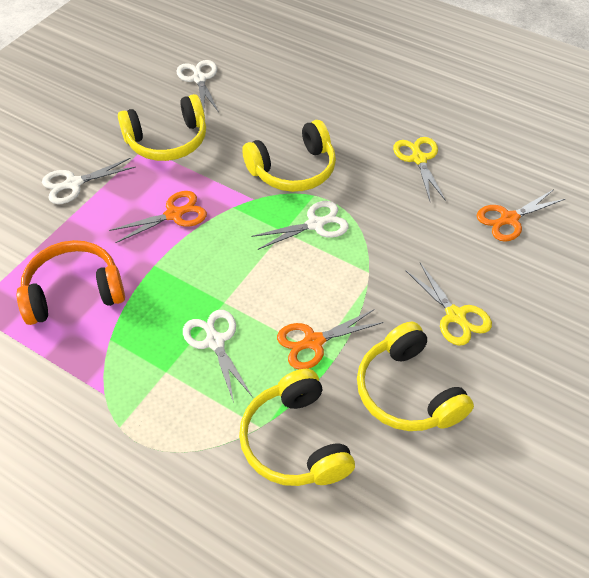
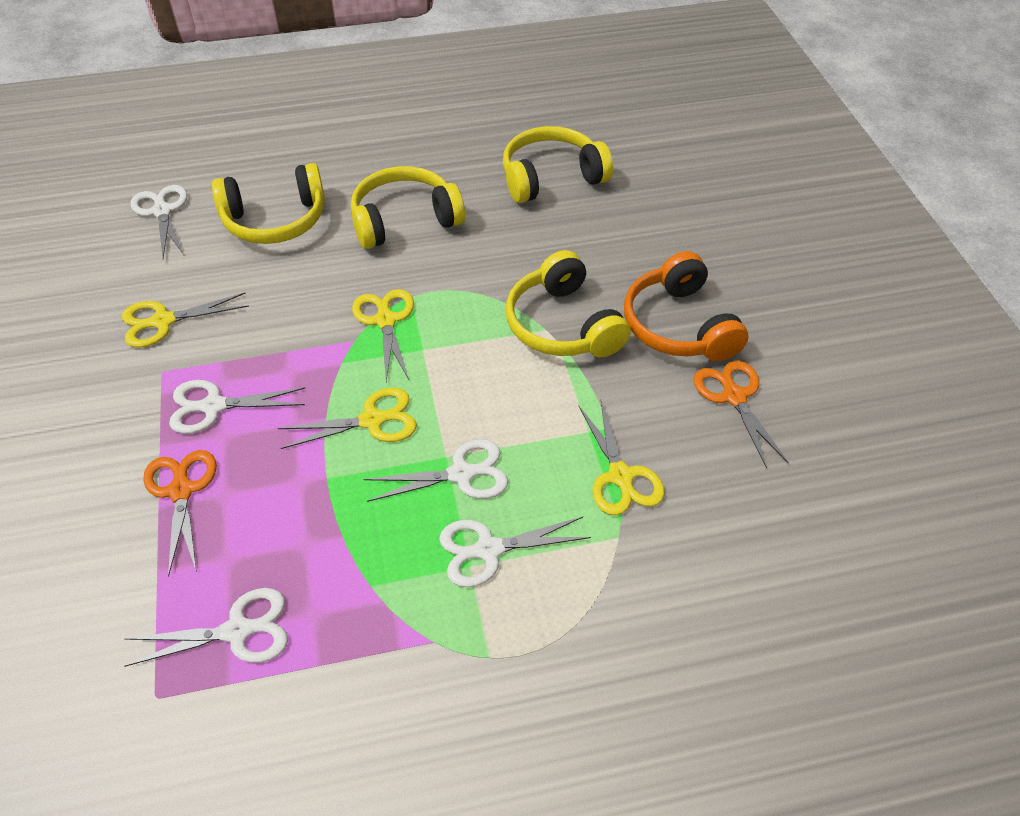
orange scissors: [109,191,207,243] [277,309,384,370] [476,189,565,242] = 3 -> [143,450,217,577] [694,361,789,469] = 2
white scissors: [42,158,136,204] [176,60,219,112] [183,310,252,403] [251,201,349,250] = 4 -> [124,588,288,667] [131,185,188,258] [169,380,305,434] [364,439,508,502] [439,517,591,587] = 5
yellow scissors: [393,137,446,201] [405,263,492,346] = 2 -> [122,293,249,348] [278,388,417,449] [352,289,414,382] [578,401,664,515] = 4

